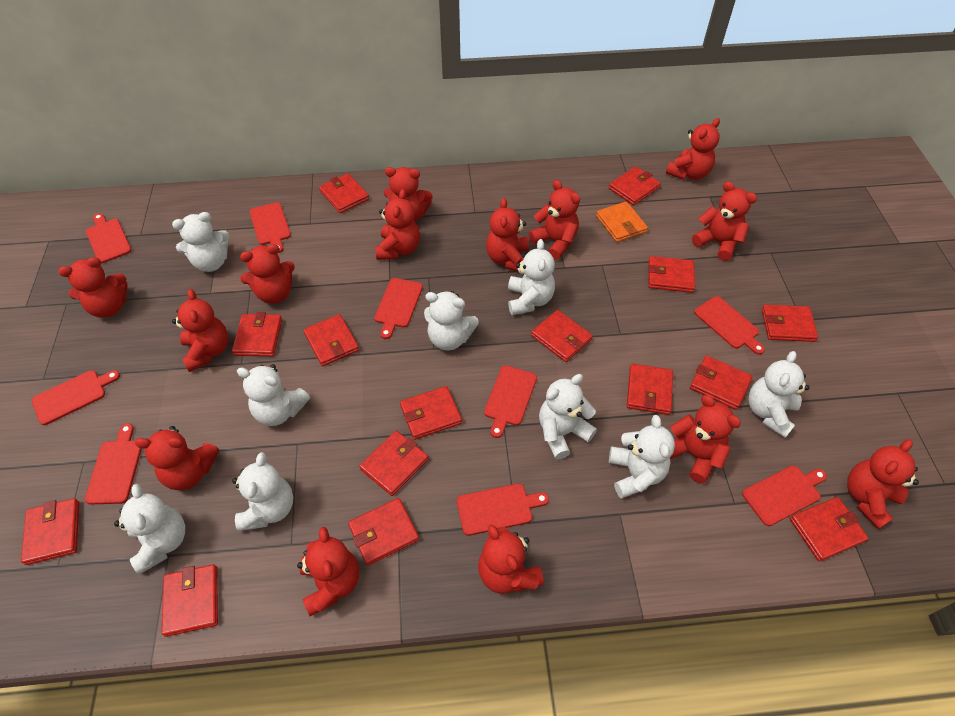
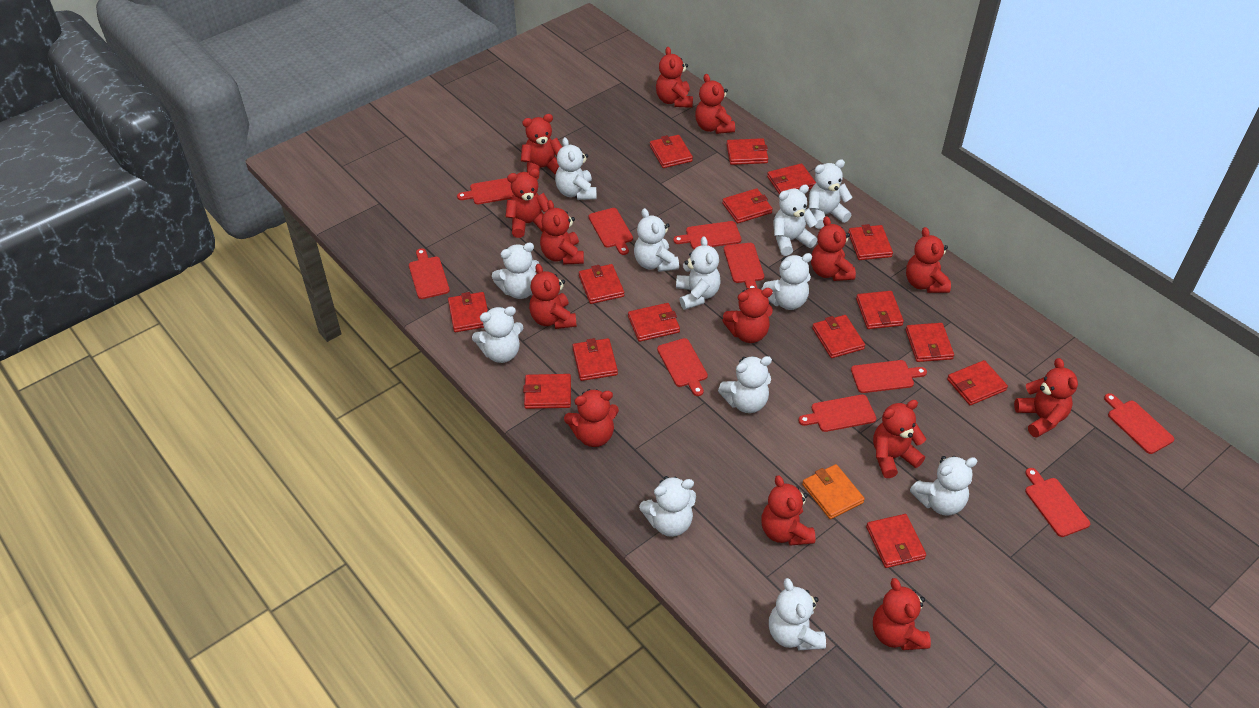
red cutting board: [32,370,120,425] [85,423,142,505] [86,213,132,263] [250,202,291,253] [374,278,423,339] [457,483,549,536] [484,365,537,438] [694,296,765,355] [742,465,827,526] = 9 -> [409,248,450,299] [457,178,513,204] [589,208,633,255] [657,338,708,396] [673,221,742,249] [724,243,764,289] [798,394,876,432] [851,360,927,393] [1025,468,1090,537] [1104,393,1174,454] = 10
white teddy bear: [114,484,185,574] [172,212,229,272] [232,452,293,531] [237,364,310,426] [424,291,479,350] [508,239,555,315] [539,374,597,459] [609,415,675,498] [748,351,810,438] = 9 -> [472,306,523,363] [492,242,539,299] [555,137,597,200] [634,208,679,272] [639,476,696,537] [676,236,721,310] [718,356,772,413] [761,253,812,310] [769,578,826,651] [774,185,818,256] [809,159,852,229] [910,456,977,516] = 12

